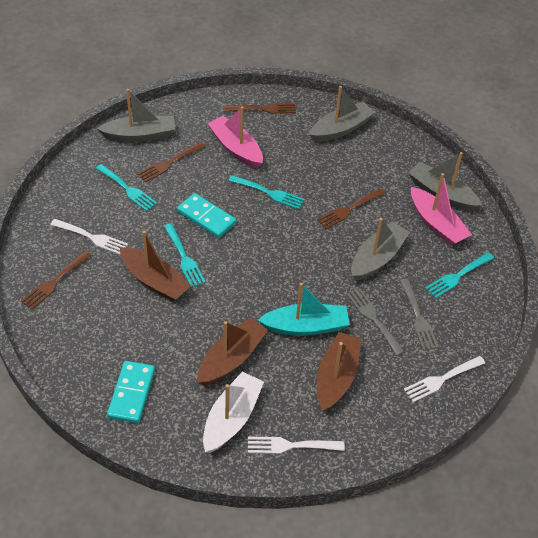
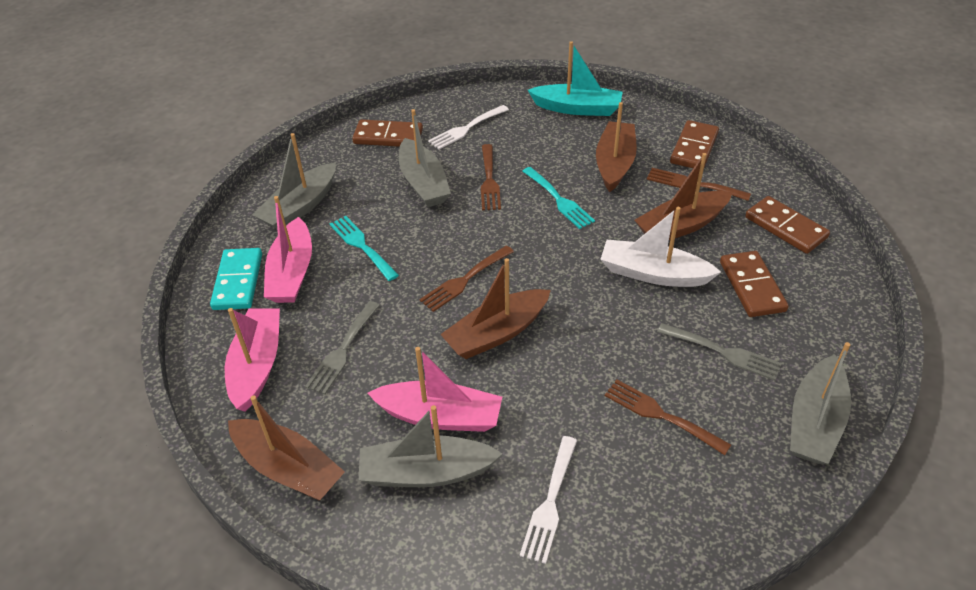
brown boat: [120,231,192,301] [197,318,268,386] [317,332,362,411] = 3 -> [228,395,345,501] [440,258,551,359] [596,102,637,192] [635,153,732,240] = 4
brown domino: none = 0 -> [352,119,423,147] [670,120,719,168] [720,251,789,317] [745,196,830,254] = 4
pink boat: [207,107,263,168] [411,173,472,246] = 2 -> [225,308,280,412] [264,196,312,303] [368,347,502,432] = 3
turquoise domino: [107,361,155,423] [177,193,236,238] = 2 -> [210,248,262,310] = 1
turquoise fork: [96,164,157,211] [164,223,206,287] [229,175,304,209] [425,252,494,298] = 4 -> [330,216,399,281] [522,167,595,229] = 2
white fork: [50,219,128,255] [248,437,345,454] [404,356,485,402] = 3 -> [428,105,509,149] [520,436,577,564] = 2

